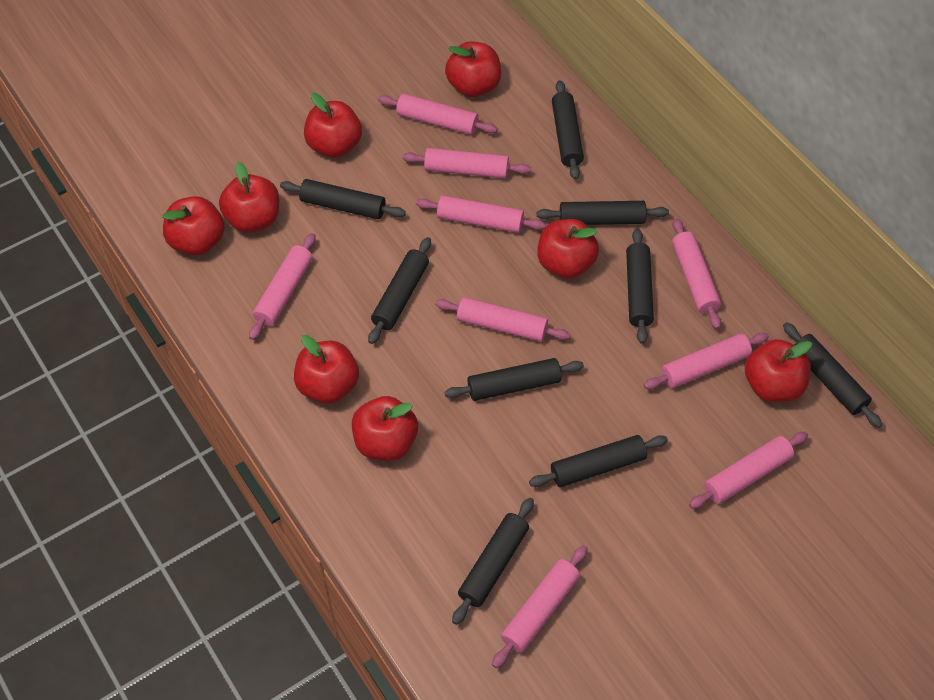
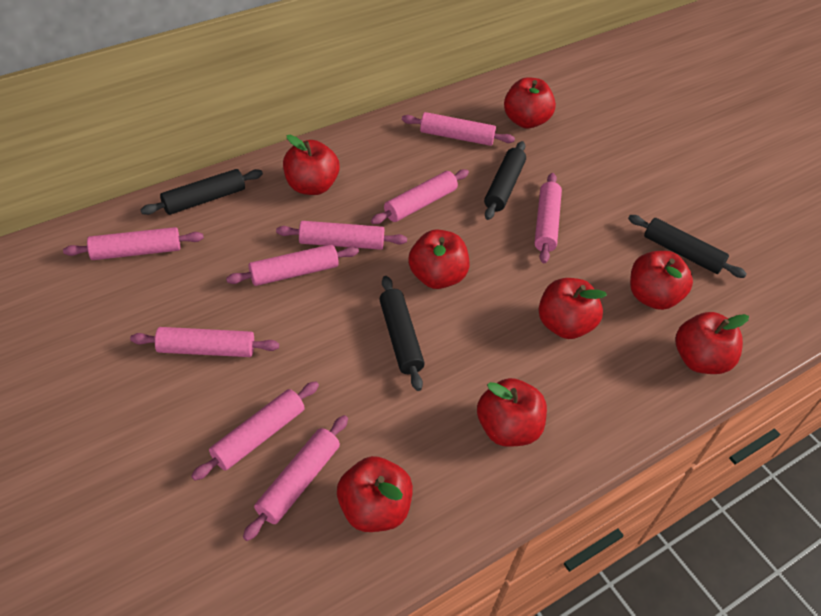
black rolling pin: [280,179,406,219] [368,237,431,344] [444,358,584,401] [452,498,534,625] [529,435,668,487] [537,201,669,225] [552,80,584,180] [626,228,654,344] [783,322,882,428] = 9 -> [141,169,263,215] [380,276,425,391] [484,141,526,220] [628,215,747,278] = 4

